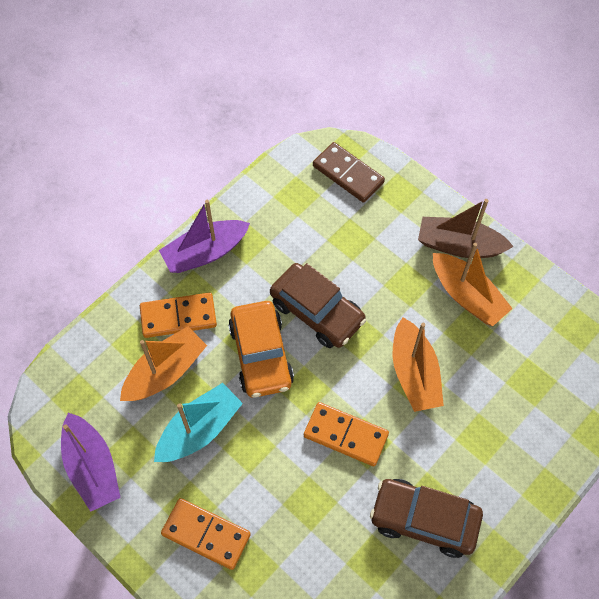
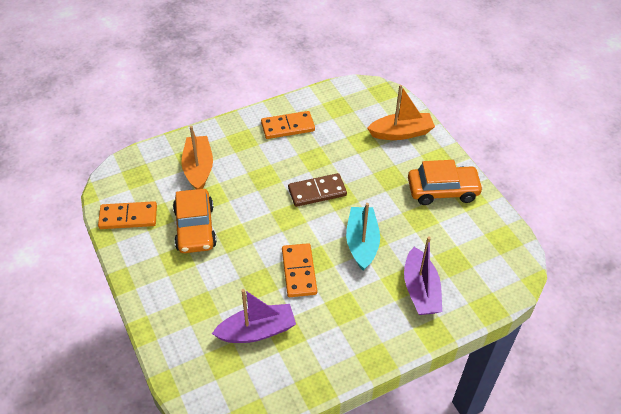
brown boat: [418,199,514,258] = 1 -> none = 0
brown car: [270,263,366,348] [370,479,483,558] = 2 -> none = 0
orange boat: [120,326,207,401] [393,318,444,412] [433,243,513,326] = 3 -> [181,126,213,189] [367,85,435,140] = 2
orange car: [228,301,294,398] = 1 -> [173,189,217,253] [408,160,483,205] = 2

